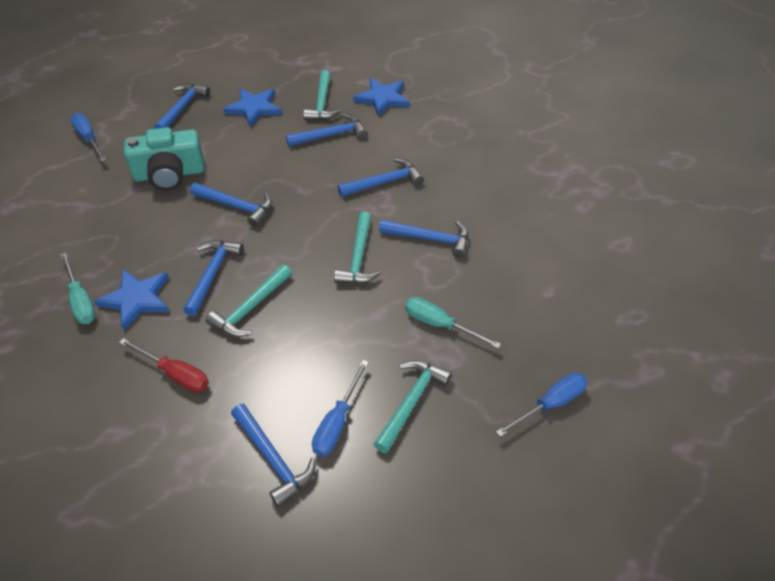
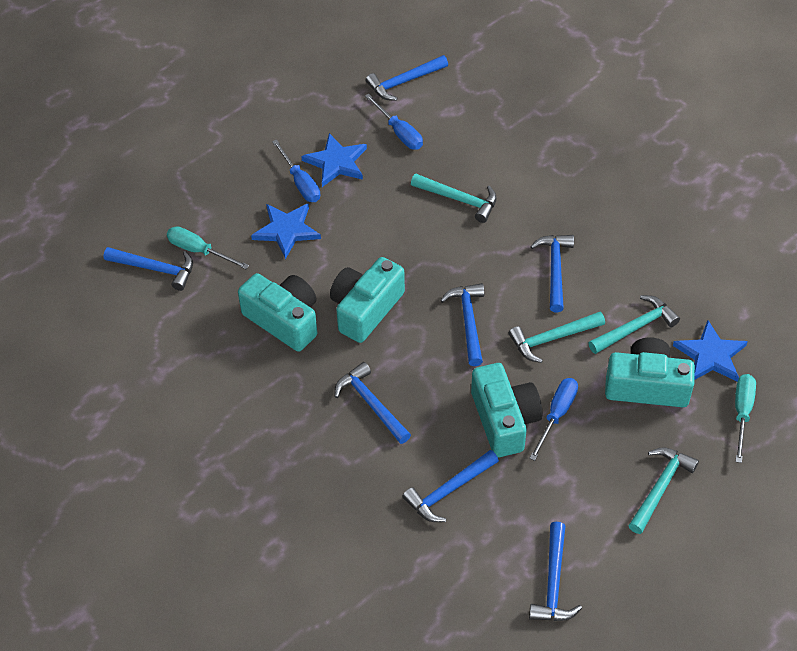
red screwdriver: [119,338,209,392] = 1 -> none = 0
turquoise camera: [124,127,204,191] = 1 -> [238,273,317,352] [330,257,405,343] [471,363,542,457] [605,337,695,407] = 4

